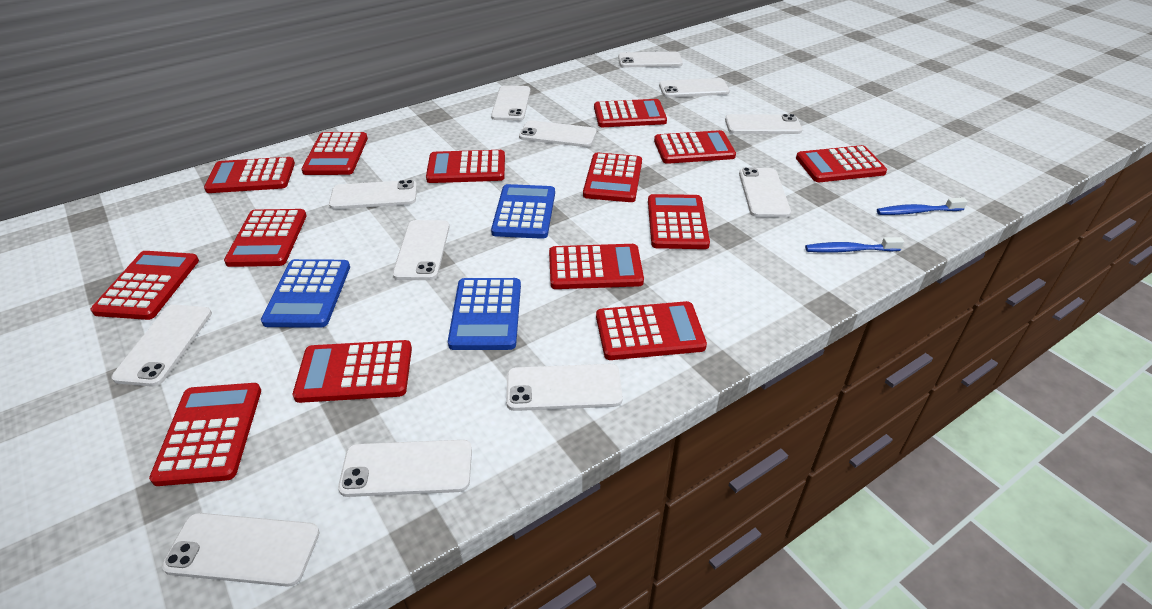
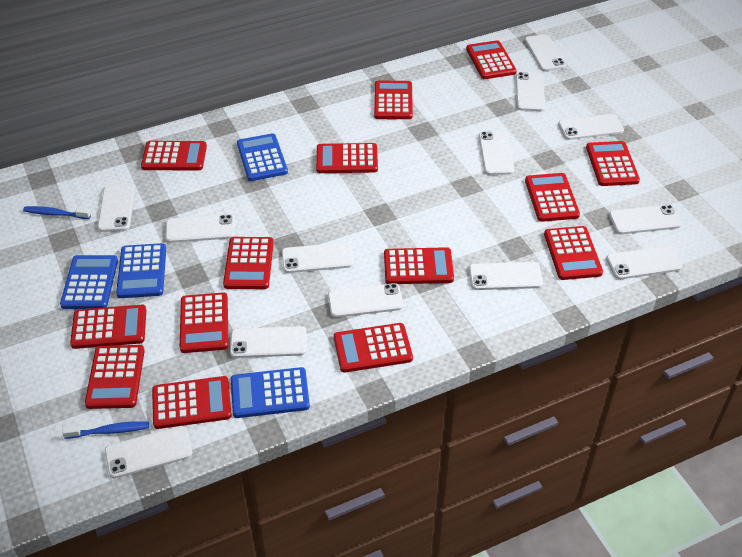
blue calculator: [261,259,350,328] [448,278,521,350] [491,184,555,239] = 3 -> [60,255,118,309] [116,243,166,298] [231,367,310,418] [237,133,288,181] = 4
white phone: [112,305,212,387] [162,513,320,587] [329,180,417,209] [338,440,472,497] [393,220,450,280] [491,85,531,121] [506,364,623,411] [519,120,597,147] [618,52,683,67] [659,78,730,97] [725,114,802,134] [739,167,791,217] = 12 -> [98,183,135,232] [105,426,192,478] [165,215,235,243] [230,326,307,358] [282,242,354,273] [328,283,403,318] [469,262,543,290] [479,131,515,175] [516,72,545,111] [525,34,566,71] [558,114,624,140] [606,246,682,279] [609,205,682,234] = 13

